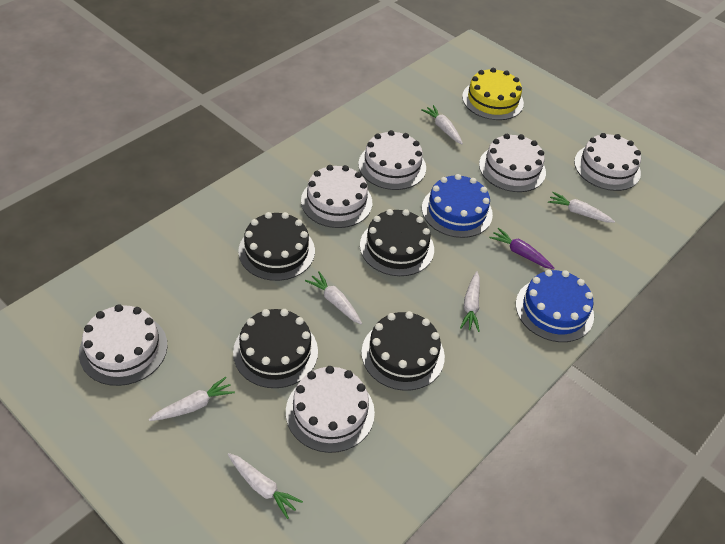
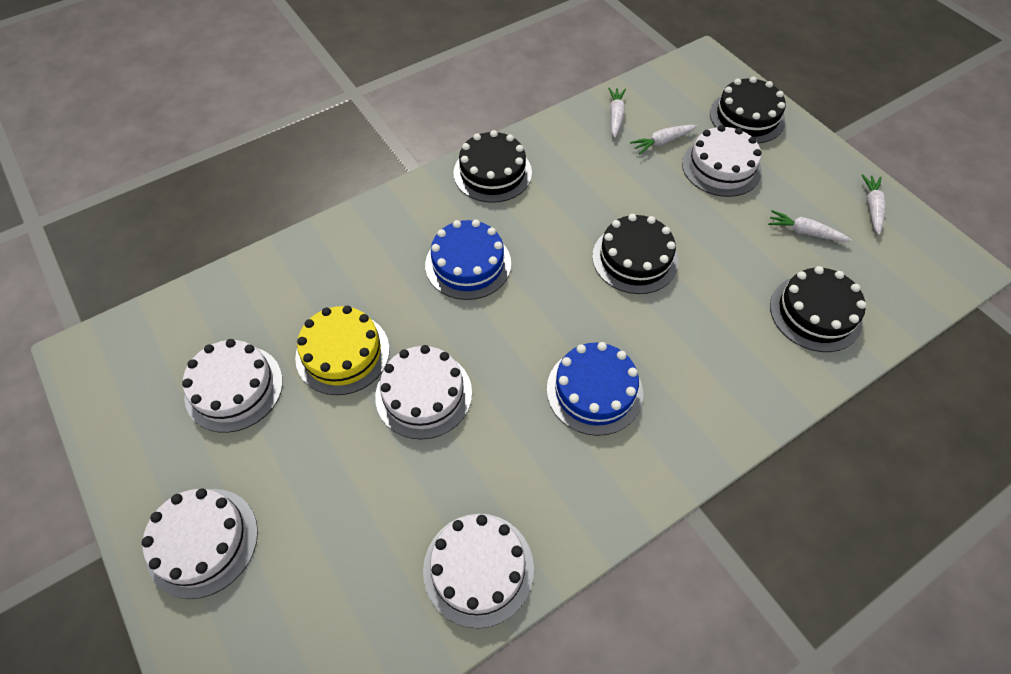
purple carrot: [489,228,555,269] = 1 -> none = 0
white cake: [79,304,167,386] [286,366,375,453] [301,165,372,228] [358,130,426,190] [479,134,546,192] [574,133,641,191] = 6 -> [142,488,258,599] [182,339,283,433] [375,345,472,440] [423,514,534,628] [682,125,762,197] = 5
white carrot: [149,377,235,421] [228,453,303,519] [305,271,362,324] [421,105,463,144] [460,271,480,332] [548,192,615,223] = 6 -> [608,88,626,138] [630,125,697,154] [768,210,852,242] [862,174,886,235] = 4

